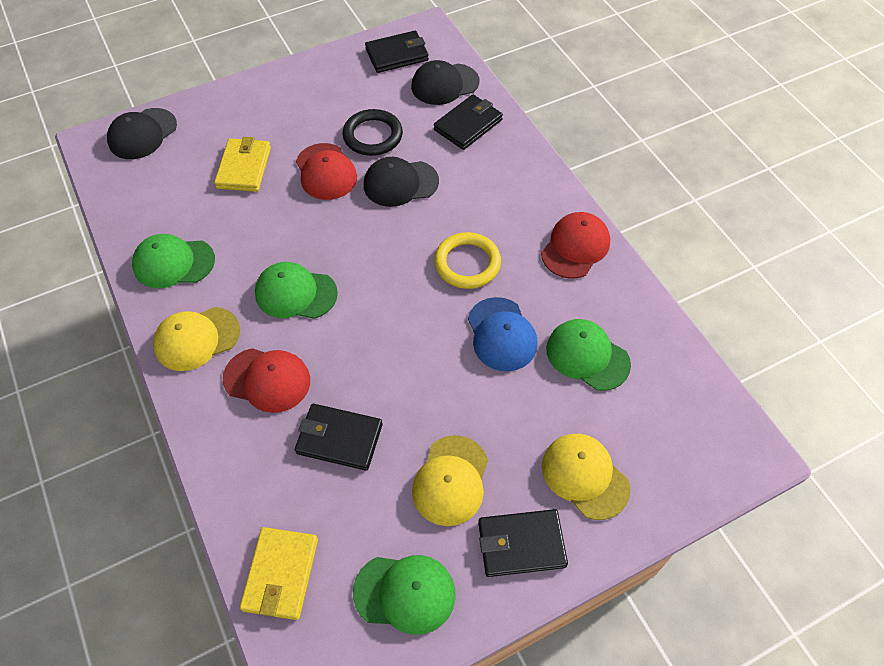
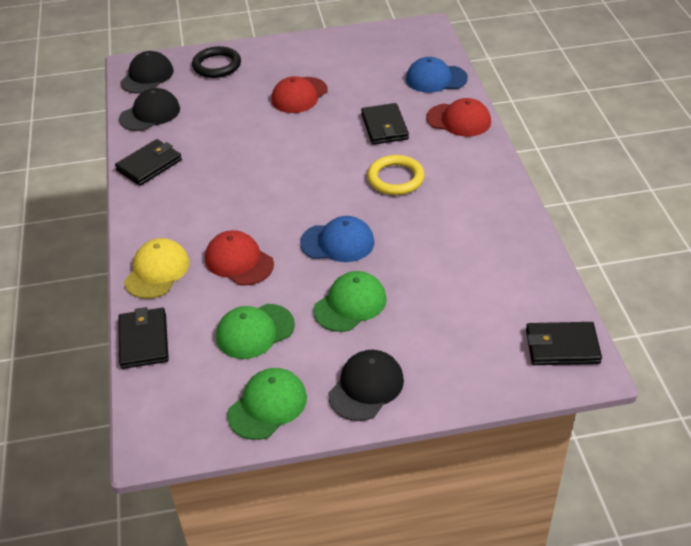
blue cap: [468,297,537,371] = 1 -> [300,216,375,262] [406,57,468,93] = 2
green cap: [132,234,215,288] [255,262,338,319] [353,555,456,635] [546,319,631,391] = 4 -> [216,304,295,359] [227,368,307,440] [313,271,387,332] = 3
yellow cap: [153,307,240,371] [412,435,488,526] [542,434,630,520] = 3 -> [124,238,190,299] = 1
yellow wallet: [214,137,271,192] [240,527,318,620] = 2 -> none = 0

